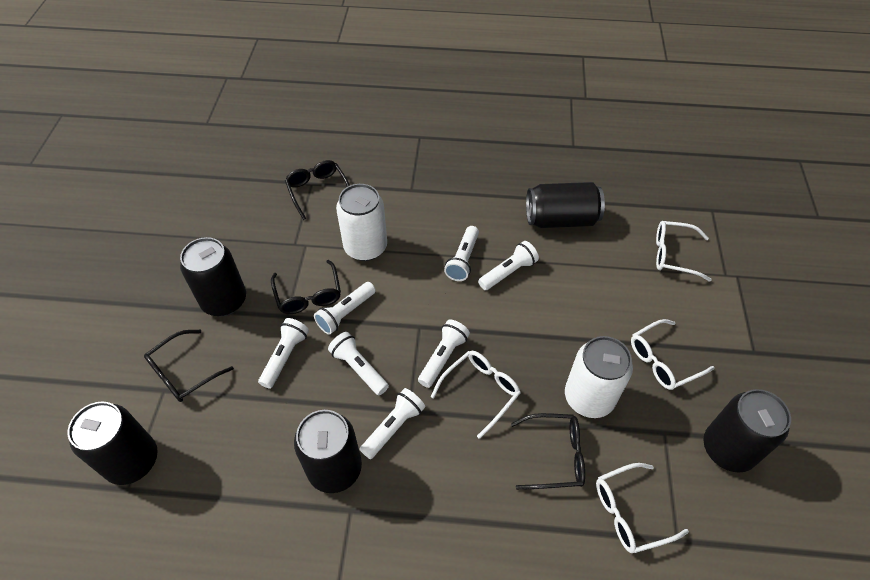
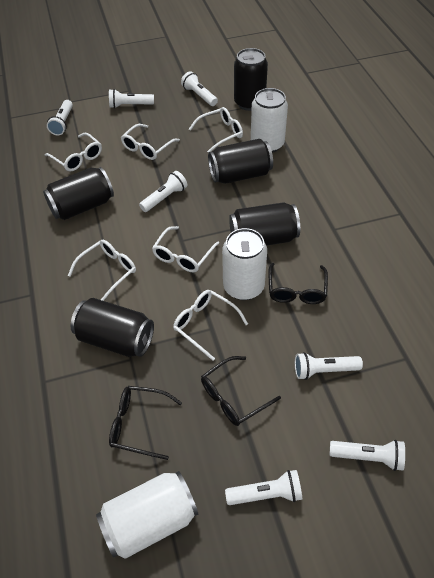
black glasses: [144,330,234,402] [271,260,341,314] [285,160,350,220] [511,413,585,490] = 4 -> [109,386,182,460] [201,356,281,426] [269,263,328,304] = 3
white can: [336,184,387,261] [565,336,633,418] = 2 -> [96,471,198,559] [222,228,267,300] [251,88,288,153] = 3
white glasses: [431,351,521,439] [596,463,689,553] [631,319,715,390] [656,221,712,282] = 4 -> [45,133,102,172] [68,240,136,301] [121,124,180,160] [152,226,219,272] [173,290,248,361] [189,107,243,153] = 6

